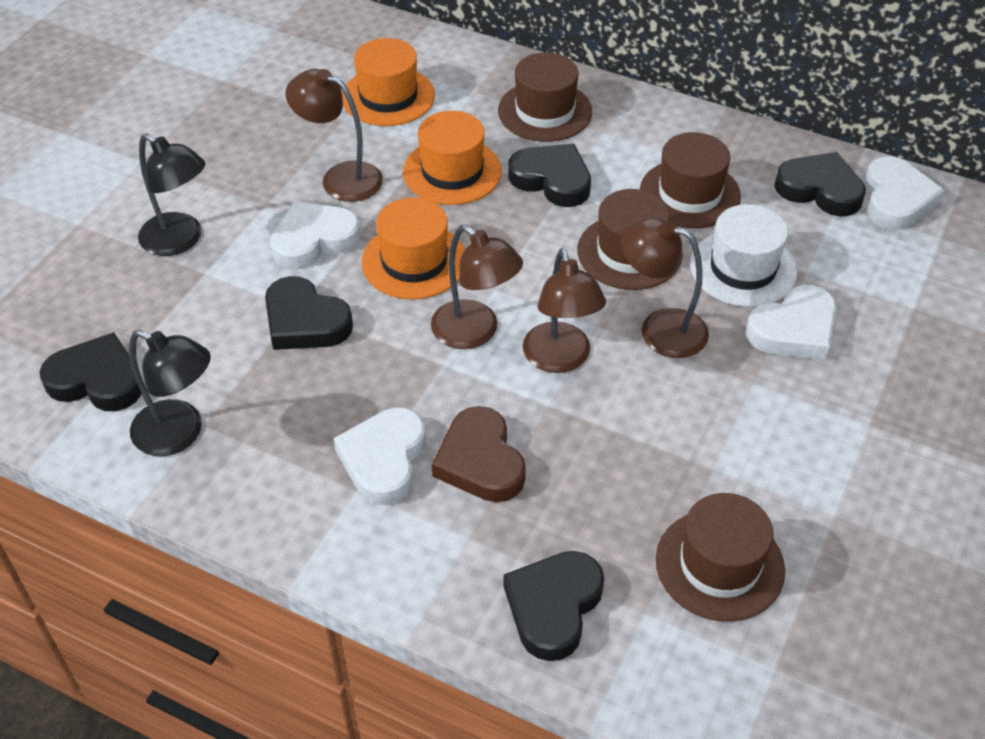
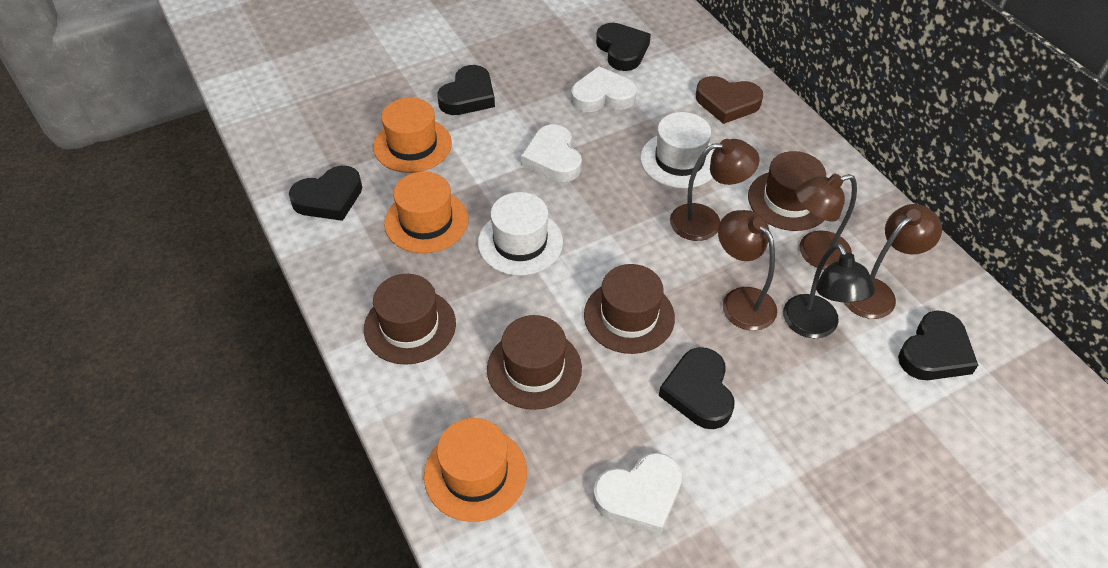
black lamp: [129,330,211,456] [138,133,206,256] = 2 -> [783,243,875,338] = 1
white hat: [690,204,797,307] = 1 -> [478,192,563,276] [640,112,715,189] = 2
white heart: [270,201,361,269] [334,408,426,505] [746,285,836,360] [865,156,945,230] = 4 -> [521,124,582,182] [571,66,637,112] [593,452,682,535] = 3

